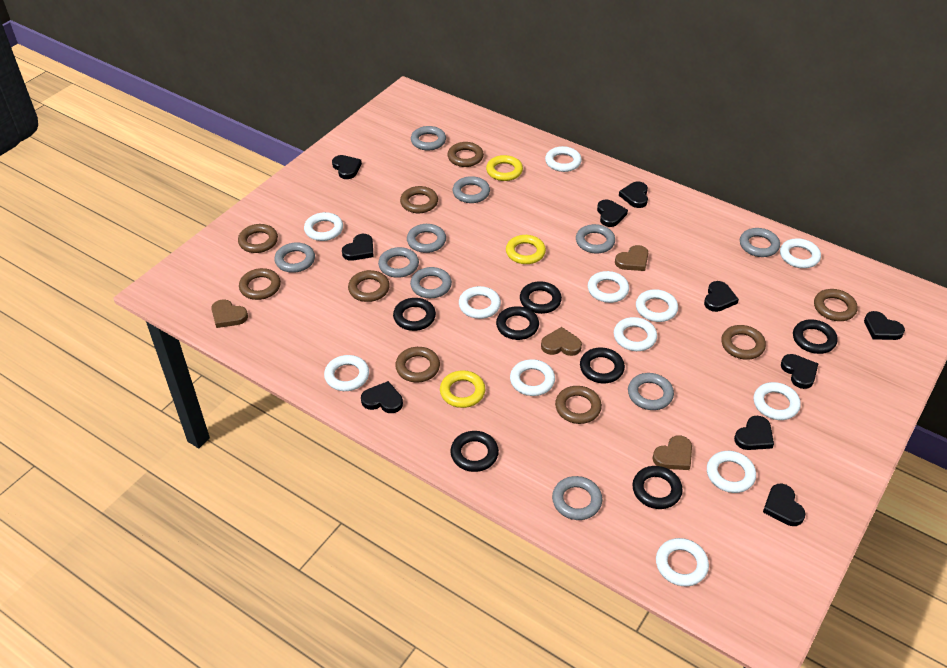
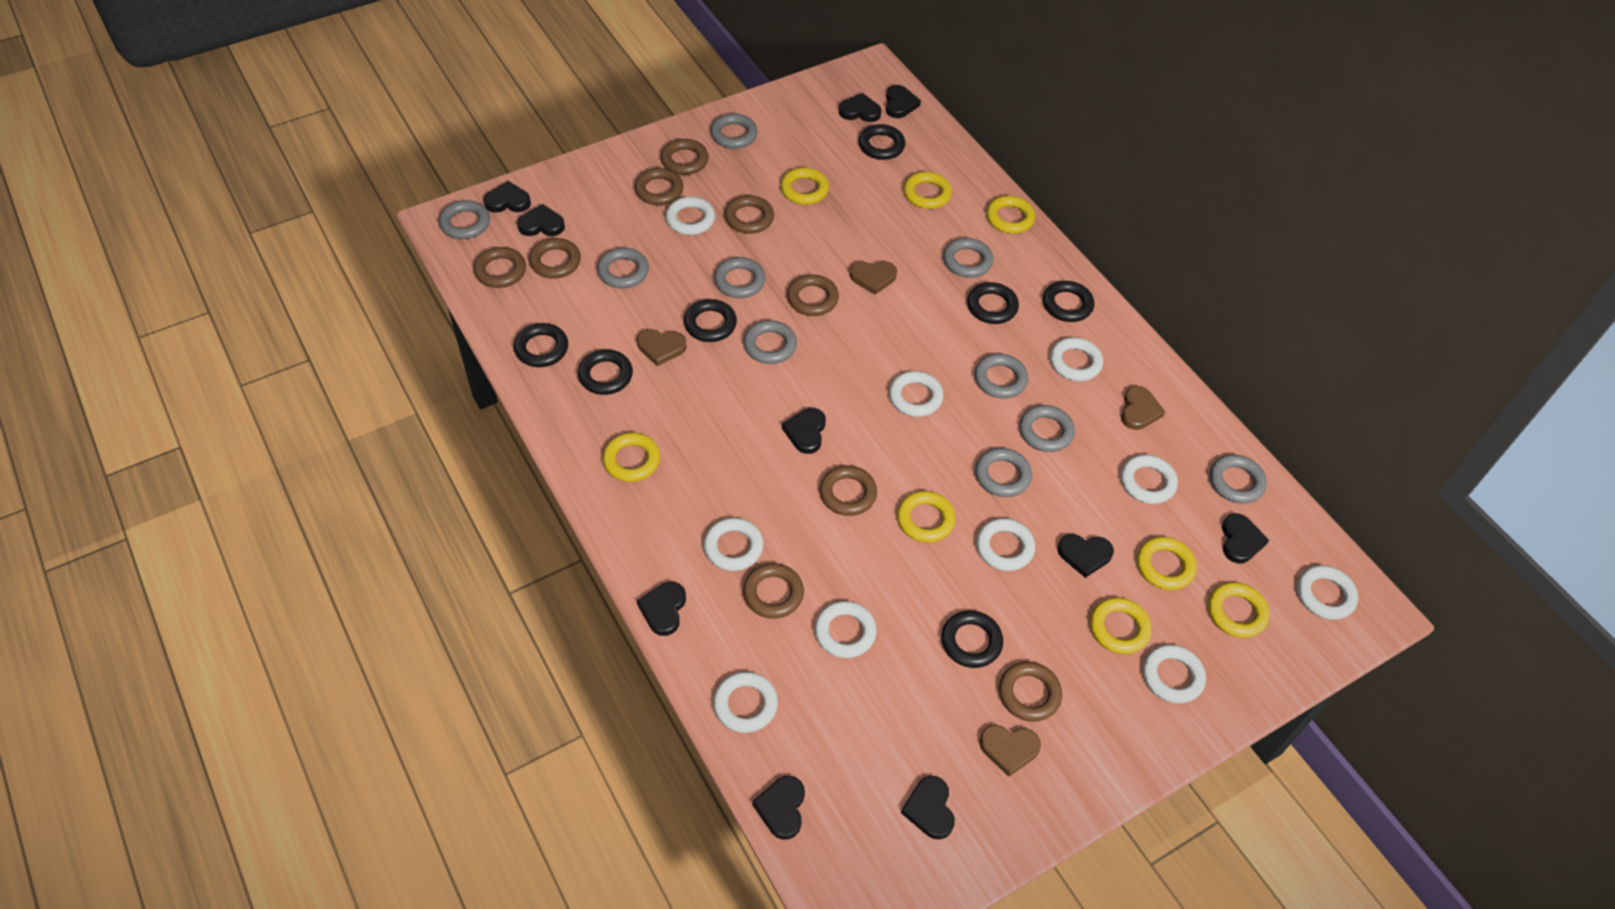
white ring: [304,212,343,241] [324,355,369,391] [459,286,501,319] [510,359,555,396] [545,146,582,172] [588,271,629,303] [614,317,657,351] [636,289,678,322] [656,538,709,586] [707,451,756,493] [754,382,801,420] [780,238,821,268] = 12 -> [666,197,715,235] [704,518,763,571] [713,672,778,733] [815,601,877,658] [889,371,943,417] [976,518,1035,571] [1050,337,1103,381] [1121,455,1178,504] [1143,645,1206,704] [1297,565,1358,620] = 10
yellow ring: [440,370,485,408] [486,155,523,181] [506,235,546,264] = 3 -> [603,433,660,482] [780,167,829,205] [897,491,956,542] [904,172,952,209] [986,196,1035,234] [1090,597,1152,654] [1137,537,1197,590] [1208,582,1270,638] = 8

